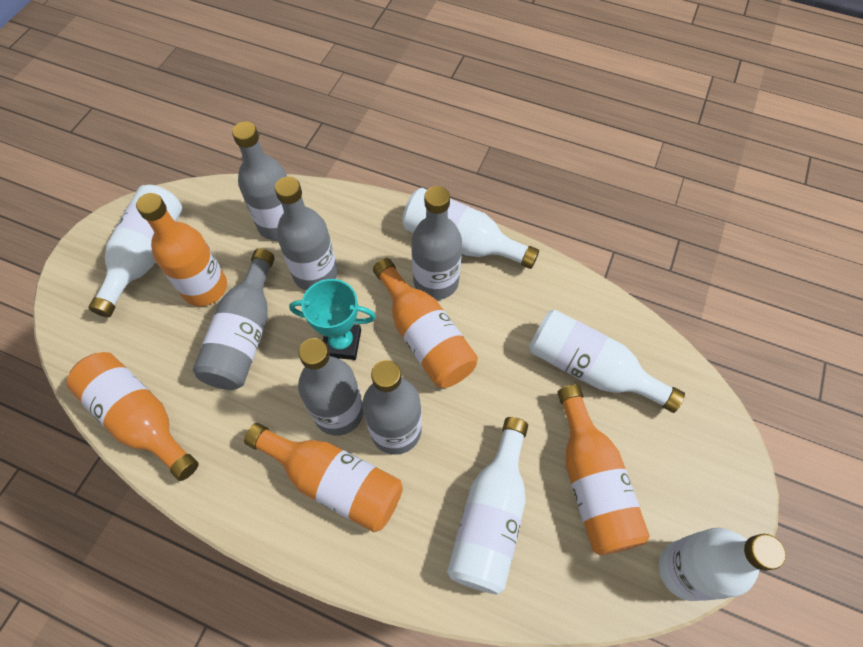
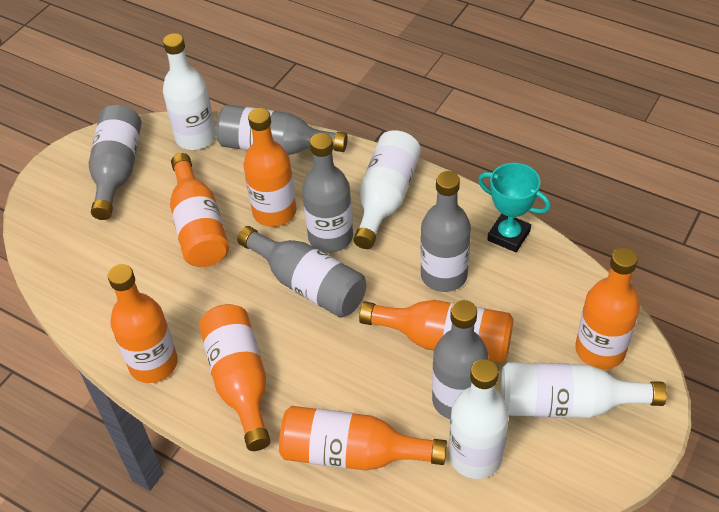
orange bottle: [66,352,199,481] [136,193,227,306] [244,423,403,532] [373,258,478,388] [557,384,650,555] = 5 -> [108,264,178,383] [170,153,229,267] [199,304,270,451] [243,108,296,227] [279,406,447,470] [359,300,513,363] [575,247,640,369] = 7
white bottle: [88,185,182,317] [402,188,539,269] [447,417,528,594] [529,309,685,413] [659,528,786,601] = 5 -> [163,33,216,150] [353,130,421,249] [449,359,509,479] [501,362,667,418] = 4

